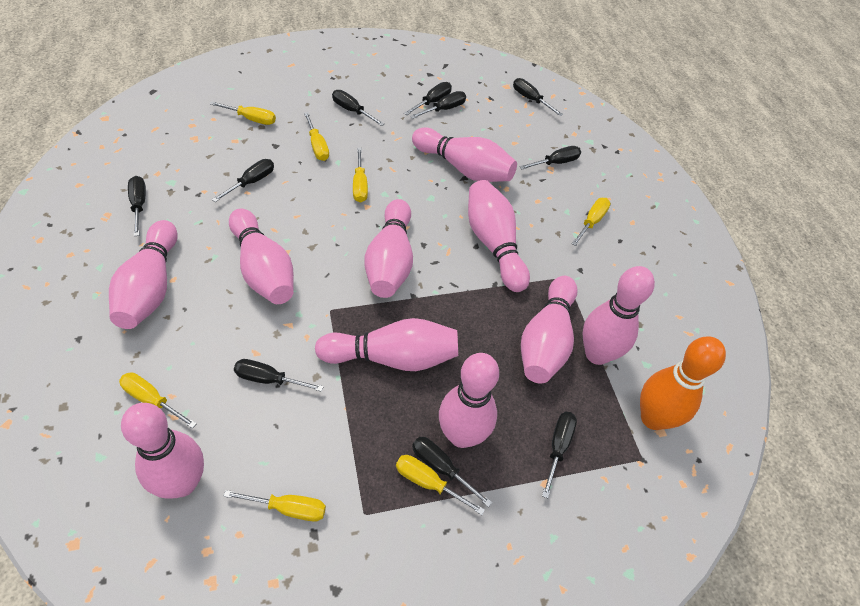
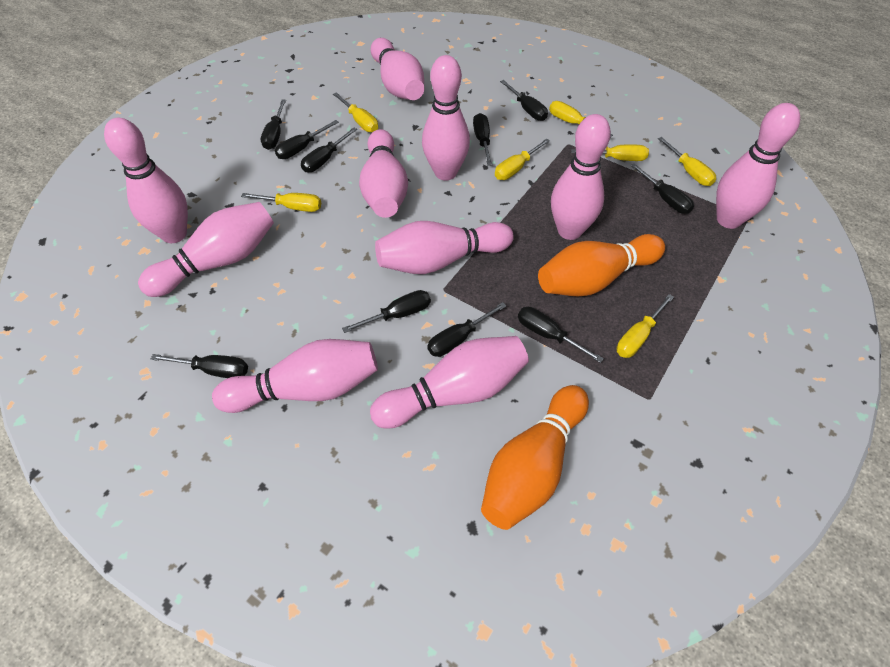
orange bowling pin: [640,336,726,430] = 1 -> [481,385,589,530] [538,234,665,297] = 2

